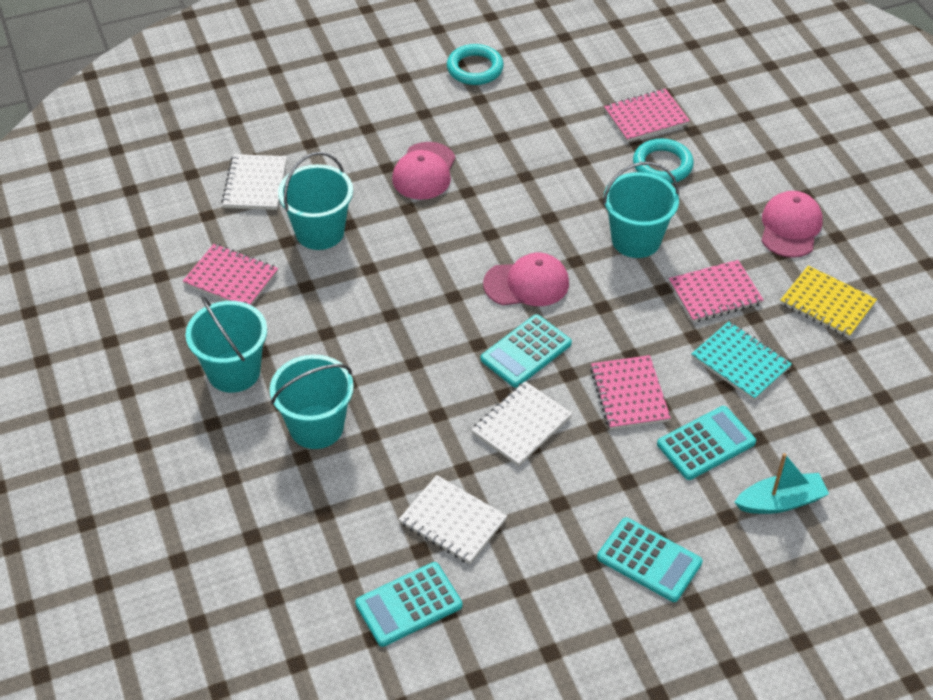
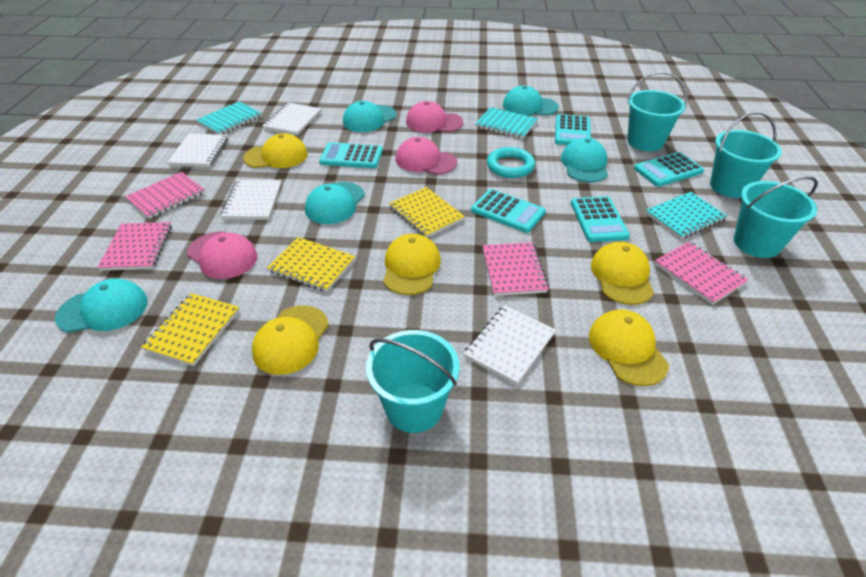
turquoise boat: [735,453,829,514] = 1 -> none = 0
turquoise calculator: [355,562,462,647] [481,314,572,388] [597,518,703,602] [657,406,756,480] = 4 -> [319,142,383,168] [471,189,546,233] [555,114,591,145] [571,196,630,242] [634,152,704,187] = 5
turquoise cap: none = 0 -> [55,278,148,333] [305,182,365,224] [343,101,396,132] [503,86,559,116] [561,138,608,182] = 5
turquoise notebook: [691,321,792,400] = 1 -> [196,102,262,135] [475,107,538,139] [645,192,728,239] = 3
turquoise ring: [447,44,504,85] [633,138,694,183] = 2 -> [487,147,535,178] = 1
white notebook: [221,154,287,210] [399,475,507,564] [471,381,572,466] = 3 -> [167,133,228,167] [221,180,282,220] [262,103,321,135] [464,305,556,385] = 4
yellow cap: none = 0 -> [243,133,308,168] [252,305,329,375] [383,234,441,295] [589,310,669,386] [591,242,654,305] = 5
yellow notebook: [780,265,877,338] = 1 -> [141,293,239,366] [267,237,355,292] [389,187,465,237] = 3

